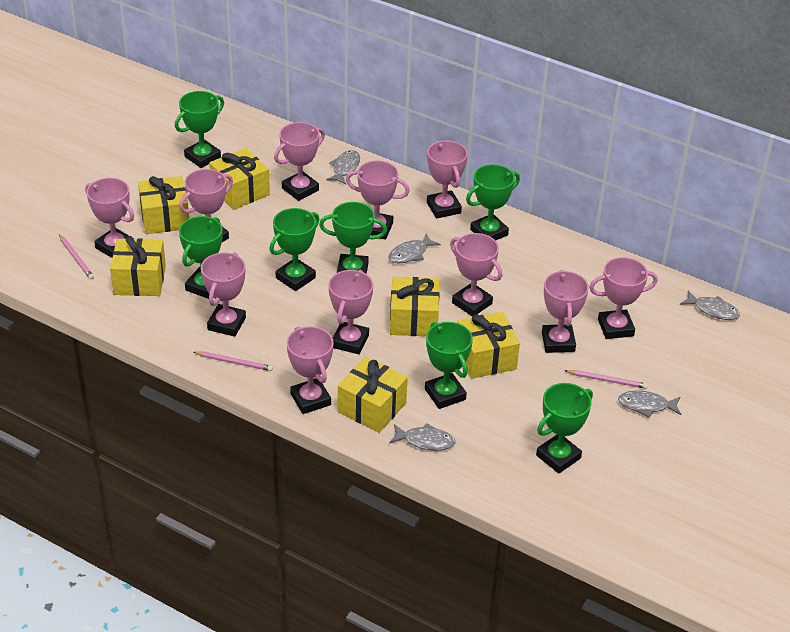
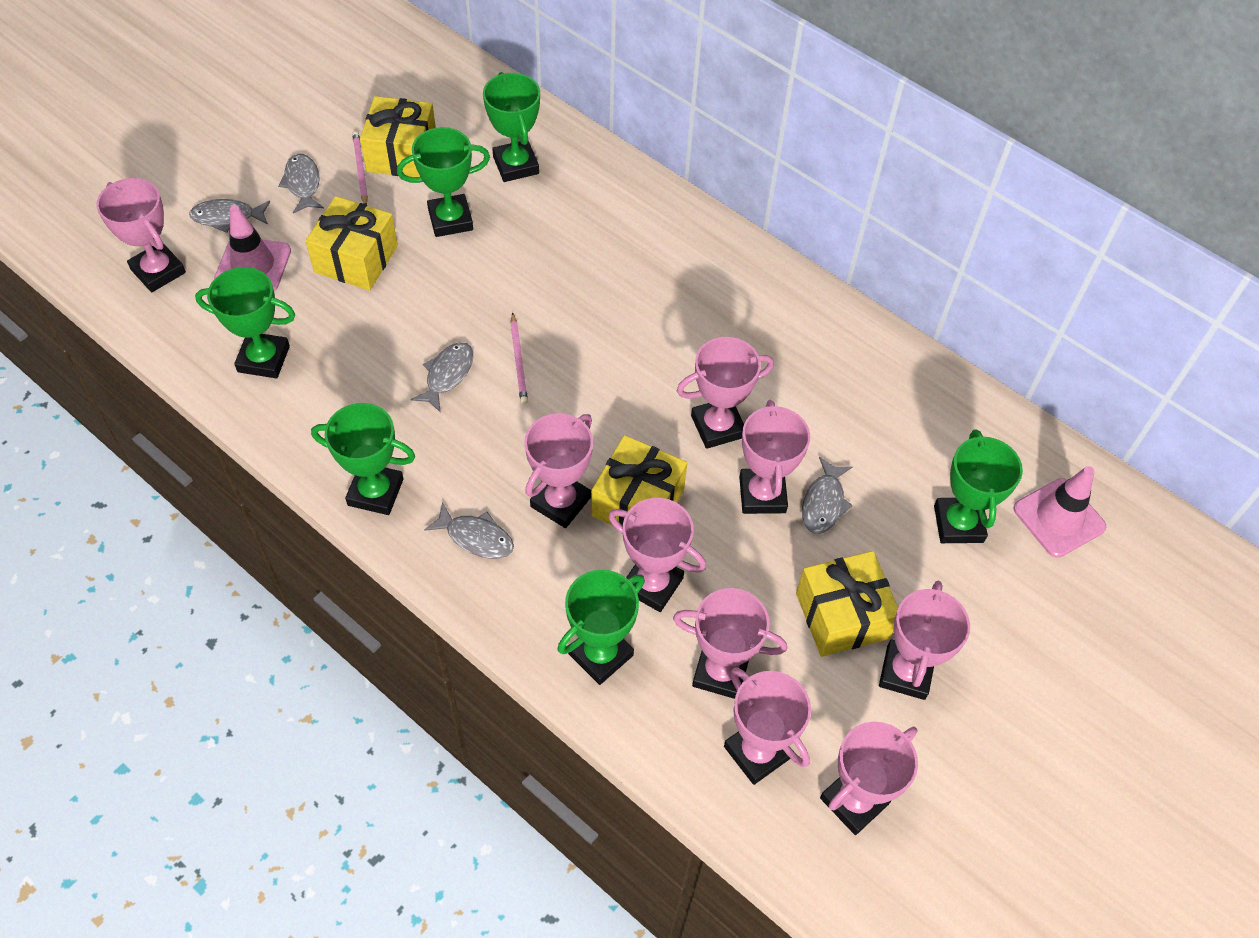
green trophy: [175,91,224,168] [179,216,223,299] [270,208,320,291] [319,202,387,274] [425,322,473,409] [466,164,520,241] [536,383,593,473] = 7 -> [195,267,295,378] [311,403,415,515] [397,127,490,237] [483,72,540,182] [558,570,645,685] [934,430,1023,543] = 6
pink pencil: [59,234,94,279] [193,352,273,371] [565,370,648,389] = 3 -> [352,131,368,205] [510,312,528,404] = 2
pink traffic cone: none = 0 -> [214,205,291,292] [1013,466,1106,558] = 2
pink trophy: [85,178,134,258] [179,169,233,242] [201,252,246,337] [274,122,325,201] [287,326,334,414] [329,270,373,354] [346,161,410,240] [427,141,468,219] [450,233,503,317] [542,270,589,353] [589,257,658,339] = 11 -> [96,178,186,292] [524,413,593,528] [608,498,706,612] [673,588,787,699] [677,337,774,449] [724,667,811,785] [739,400,810,514] [820,722,918,835] [879,581,970,700] = 9
yellow gift: [110,236,166,296] [138,176,189,234] [209,148,270,210] [338,357,408,433] [390,277,439,336] [457,312,520,379] = 6 -> [306,196,398,290] [360,96,436,177] [592,435,687,526] [796,551,898,657] = 4

